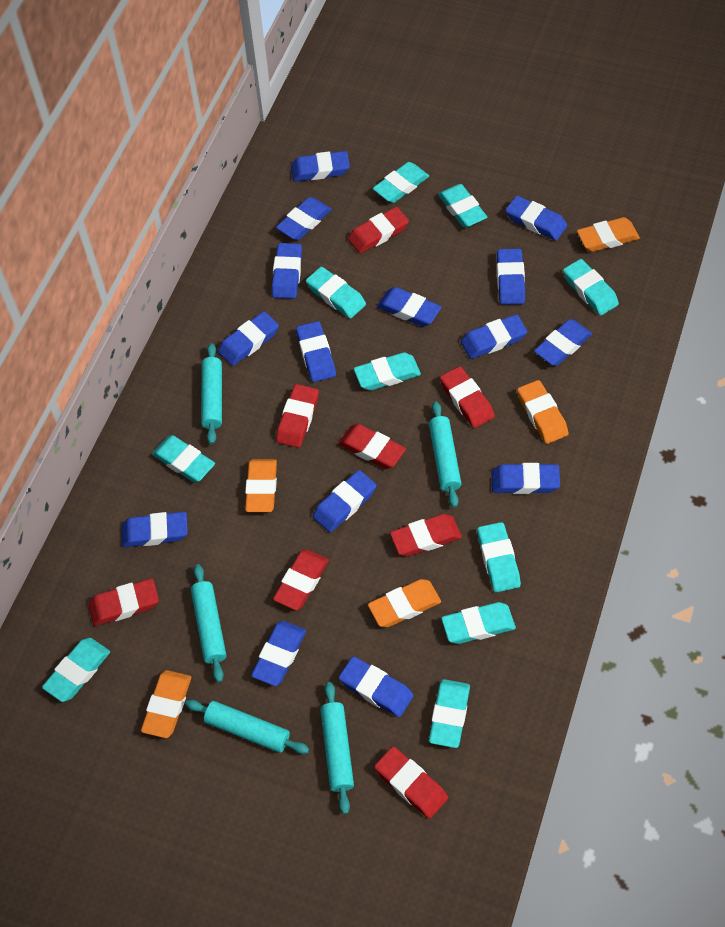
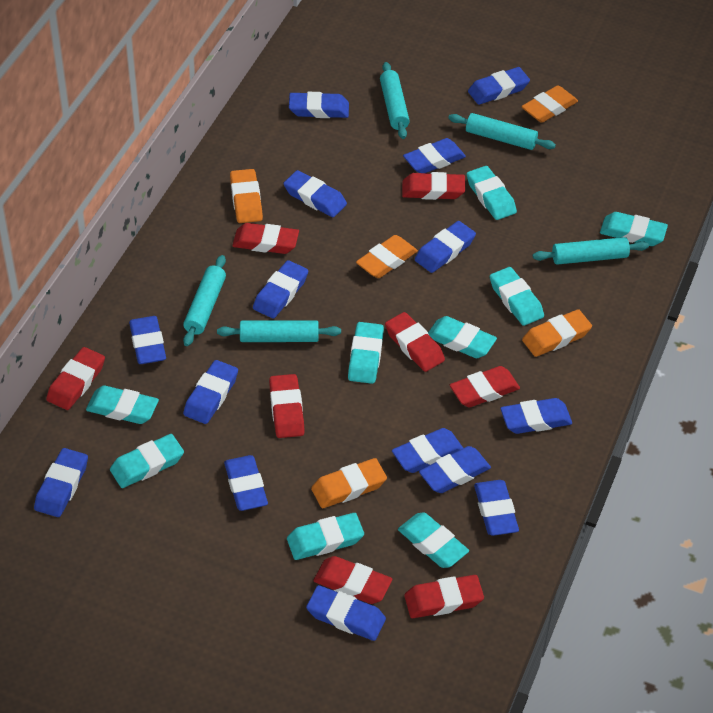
turquoise eraser: [42,638,110,702] [152,435,215,482] [306,267,366,318] [354,352,421,390] [373,162,429,203] [429,679,470,748] [438,184,487,228] [441,602,516,644] [477,522,521,592] [563,259,619,316] = 10 -> [86,386,159,424] [110,434,184,488] [287,513,364,560] [348,322,384,384] [398,512,469,568] [428,316,497,358] [467,166,517,220] [490,267,544,326] [600,212,668,246] = 9

